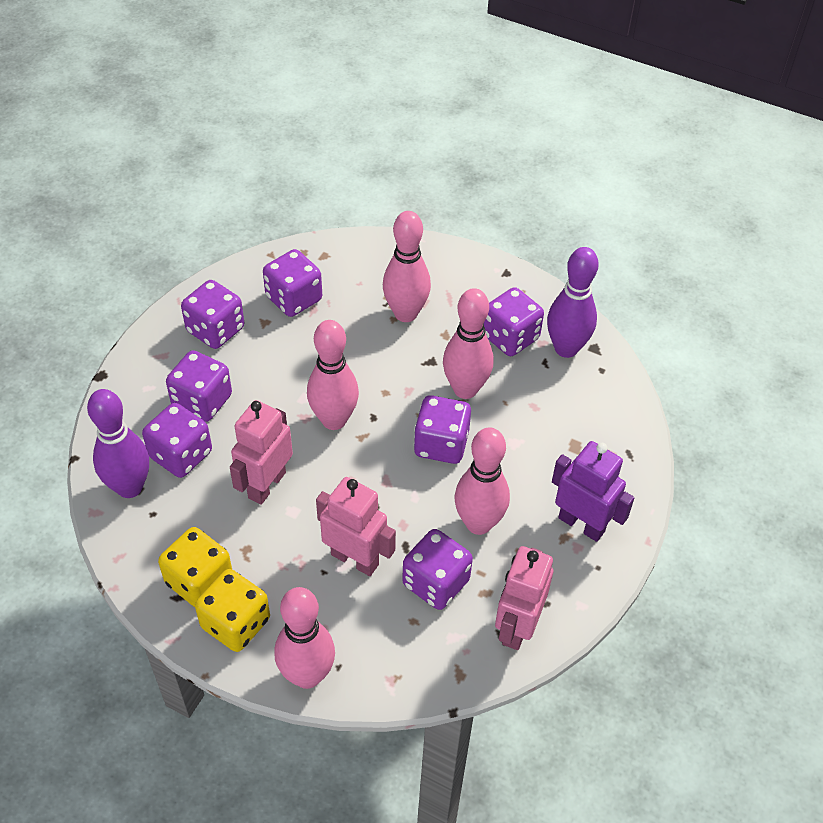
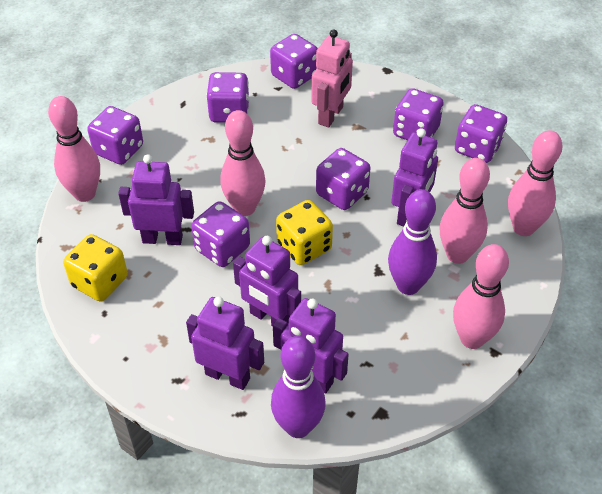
pink robot: [230,400,293,505] [316,477,396,576] [495,546,553,650] = 3 -> [311,29,353,127] = 1
purple robot: [552,441,634,542] = 1 -> [118,154,194,245] [186,297,264,390] [233,236,301,327] [273,298,349,393] [391,128,438,227] = 5

